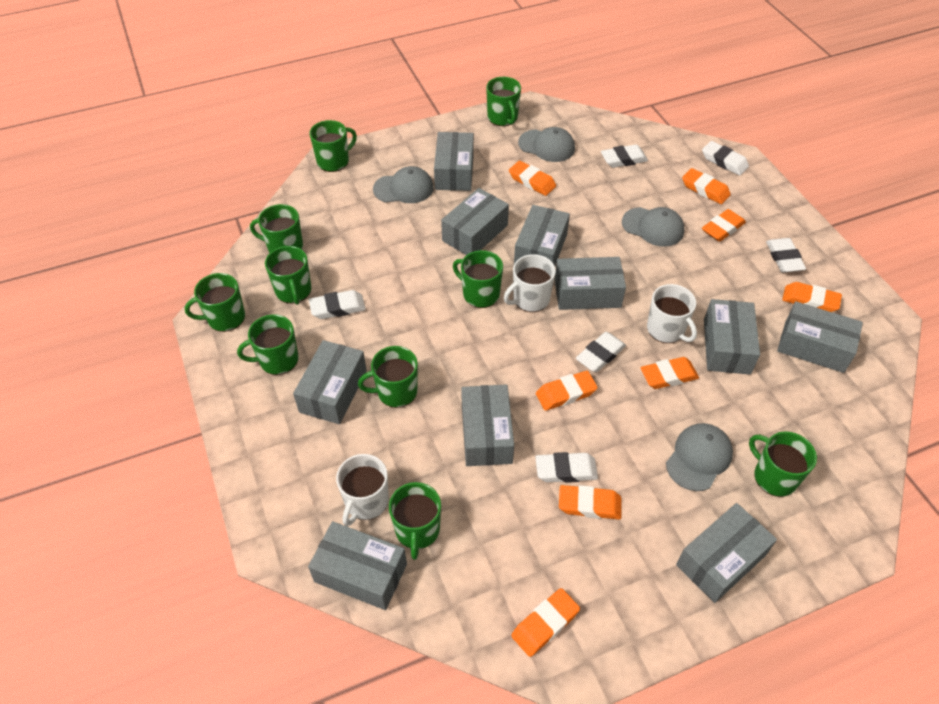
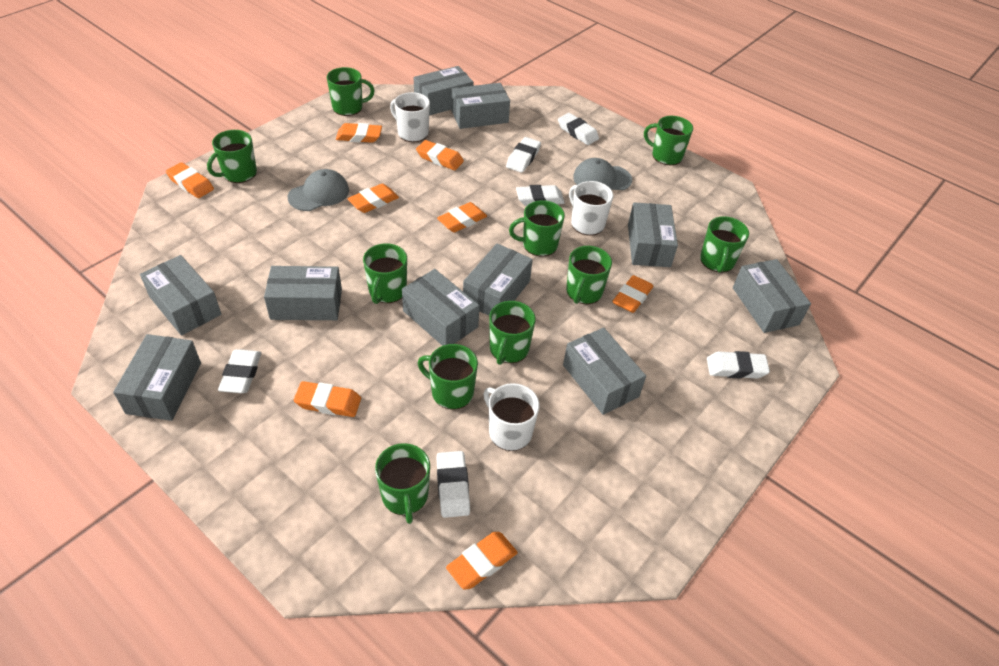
grey cap: [373,166,434,203] [518,127,575,162] [622,207,685,247] [666,423,733,491] = 4 -> [288,169,349,211] [573,158,632,190] = 2

